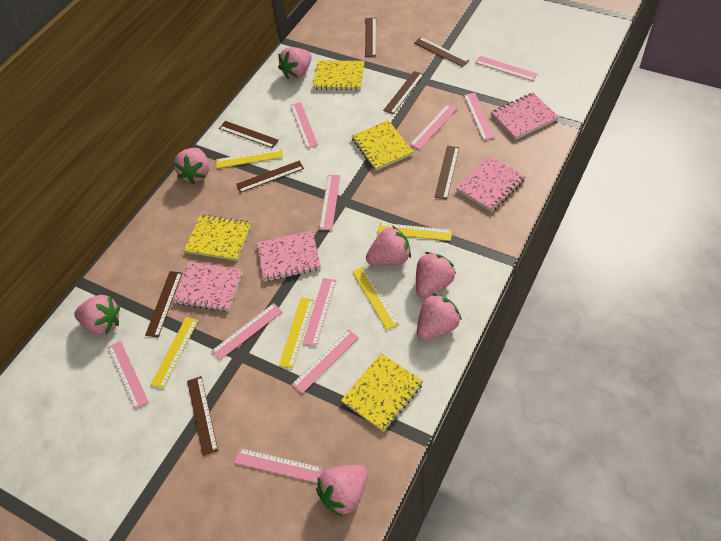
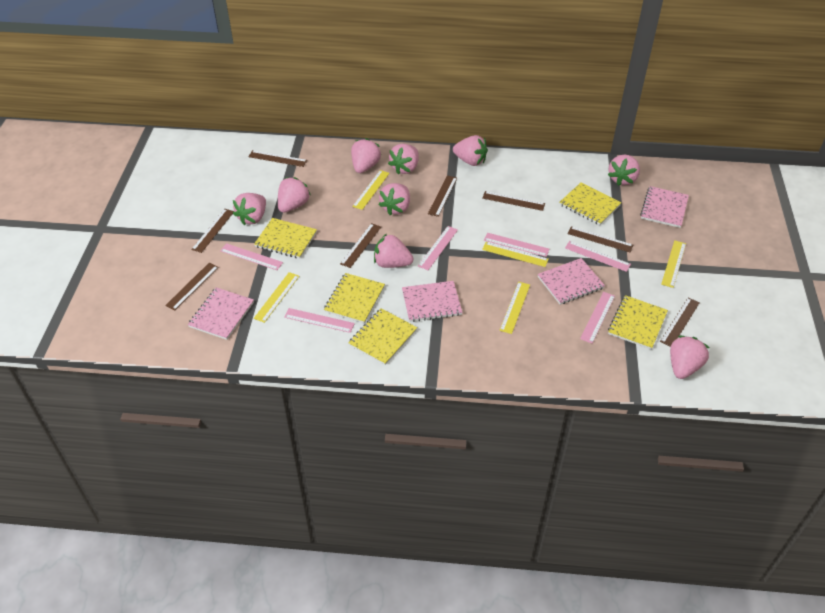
pink ruler: [108,341,149,409] [212,303,282,360] [234,448,323,483] [290,102,318,148] [292,329,359,394] [303,278,336,347] [319,175,340,230] [410,105,457,150] [464,93,495,140] [475,56,538,81] = 10 -> [220,243,283,270] [284,308,355,333] [418,226,458,270] [484,233,549,257] [565,241,631,272] [580,292,615,343] = 6
pink strawberry: [74,295,120,335] [174,148,209,184] [278,47,312,79] [316,465,368,517] [366,226,411,266] [416,252,456,298] [417,293,462,341] = 7 -> [233,193,266,225] [278,177,310,213] [351,138,381,173] [374,234,413,268] [378,183,410,215] [388,144,419,175] [453,135,488,166] [608,154,640,186] [670,336,709,379] = 9
yellow notebook: [184,214,252,261] [313,61,365,90] [341,353,423,432] [352,120,413,171] = 4 -> [254,218,317,259] [324,273,385,323] [348,308,417,365] [560,183,621,225] [608,295,668,349] = 5

